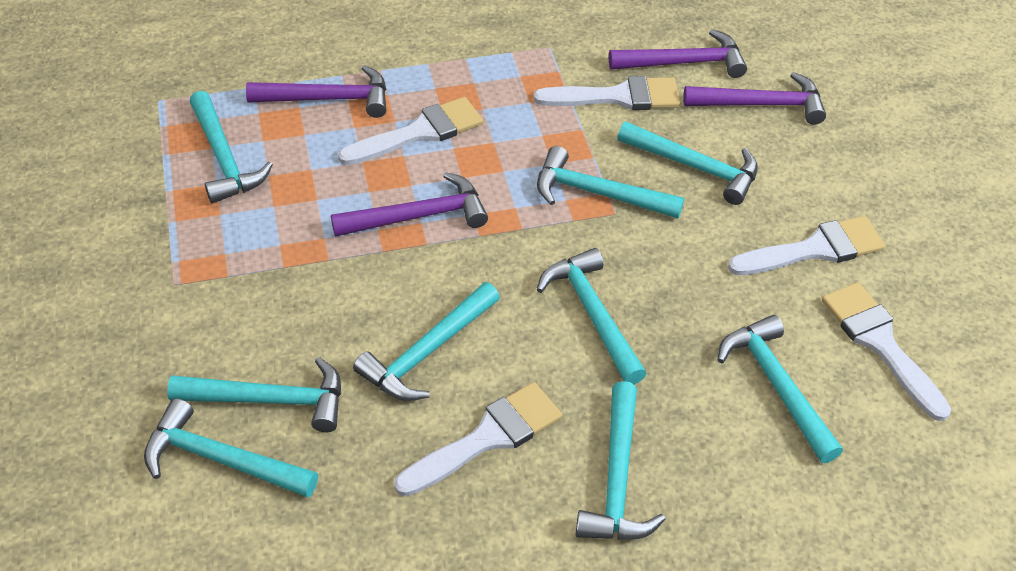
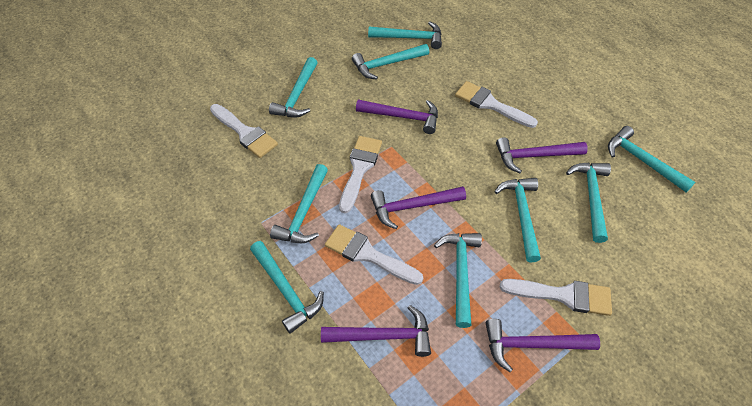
purple hammer: [246,65,386,118] [331,172,488,237] [609,29,747,78] [683,72,826,125] = 4 -> [321,305,431,357] [356,99,438,134] [371,186,466,229] [486,319,600,372] [496,137,588,173] = 5

